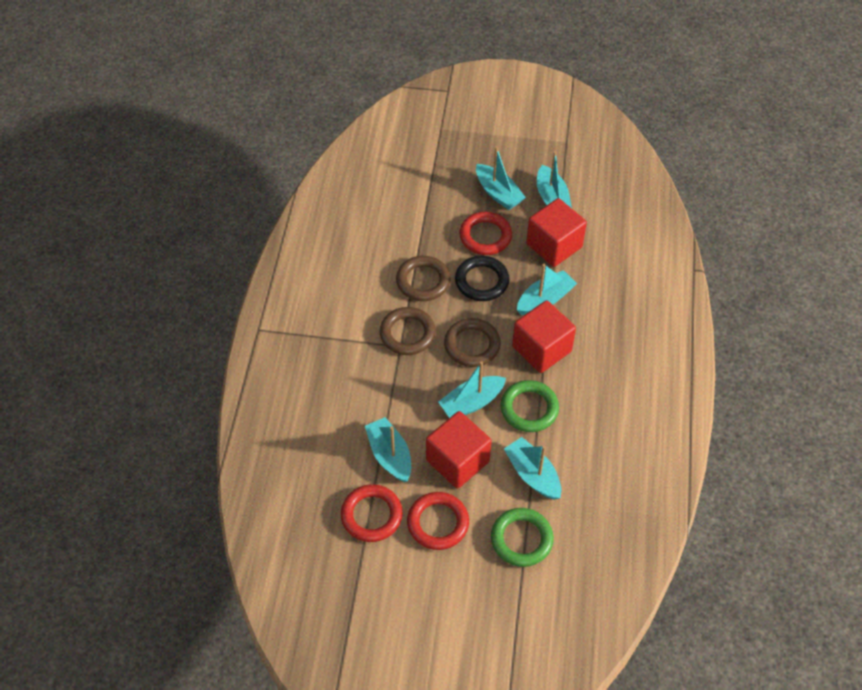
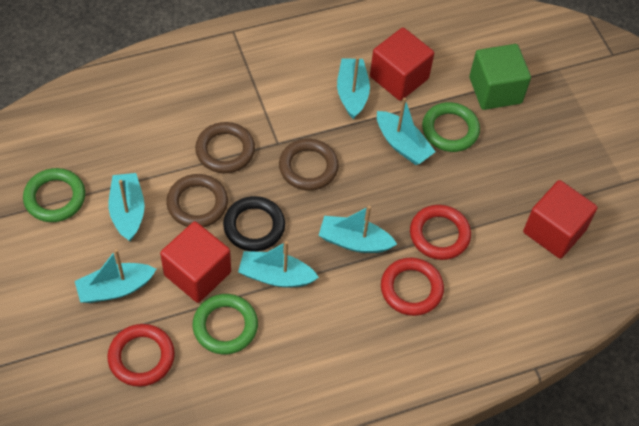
green cube: none = 0 -> [469,44,531,110] = 1
green ring: [491,508,554,567] [500,380,559,432] = 2 -> [23,168,85,222] [193,294,258,354] [422,102,480,152] = 3

